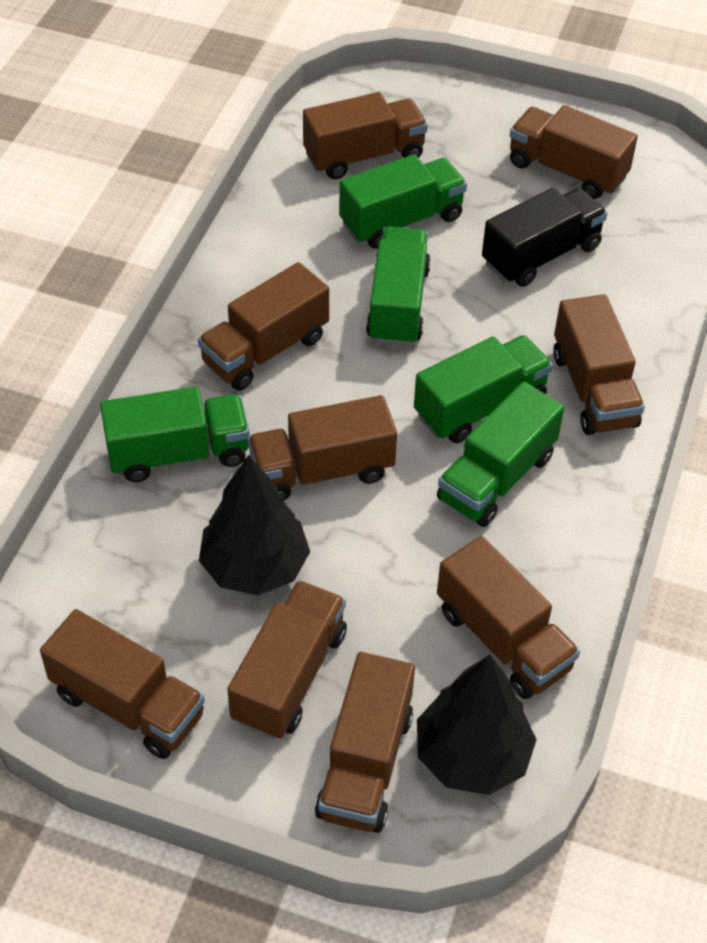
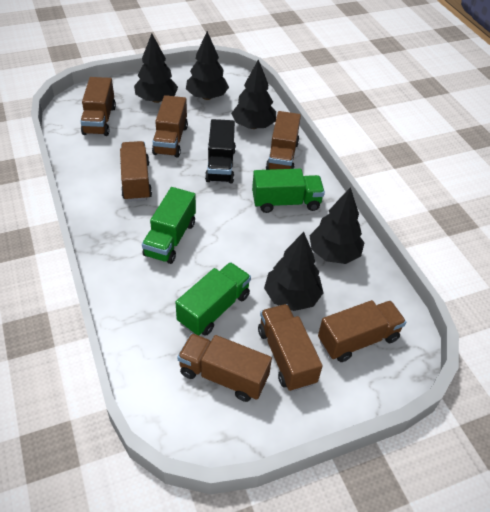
black tree: [199,455,310,596] [417,655,537,795] = 2 -> [134,33,178,103] [186,31,229,100] [231,59,276,129] [264,232,323,311] [309,187,364,264] = 5
brown truck: [40,609,205,759] [198,262,329,391] [227,580,347,739] [248,395,397,501] [303,92,428,179] [315,652,415,833] [437,536,580,699] [510,105,638,199] [553,294,645,435] = 9 -> [80,77,116,136] [120,141,152,202] [152,95,188,158] [177,333,272,402] [258,304,323,392] [266,111,301,170] [318,300,406,362] = 7
green truck: [100,387,250,482] [339,154,467,249] [366,226,431,346] [414,335,553,443] [437,382,564,527] = 5 -> [142,187,196,264] [175,262,251,336] [252,169,325,213] = 3

